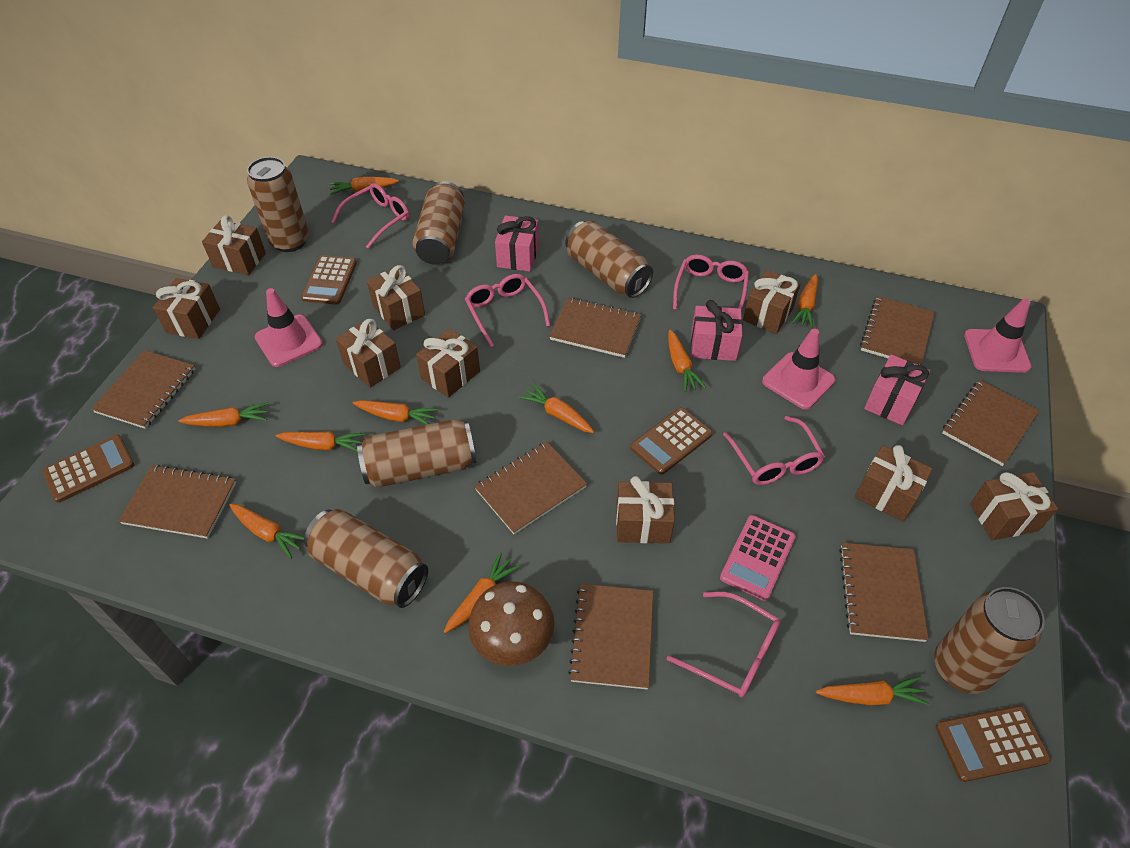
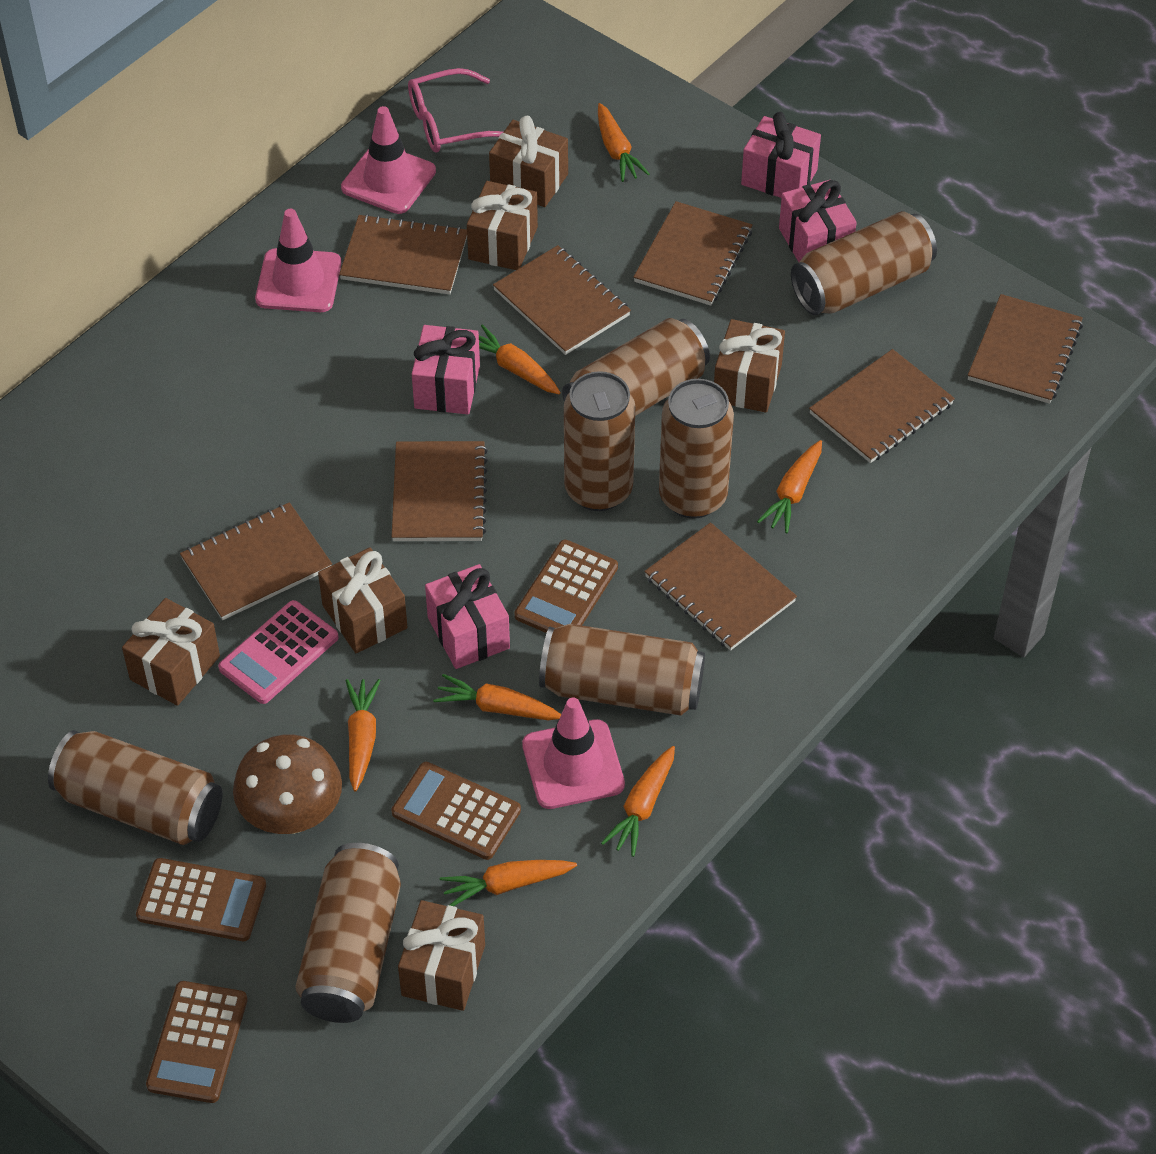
brown can: [247,157,309,252] [304,509,428,608] [357,419,476,488] [412,181,465,265] [566,221,653,298] [934,587,1045,694] = 6 -> [48,730,222,845] [295,843,401,1023] [539,624,705,716] [562,318,710,416] [564,371,635,511] [659,379,734,519] [791,211,937,315] = 7
brown gift: [153,278,220,339] [202,215,266,275] [336,319,401,388] [367,265,425,330] [416,328,480,398] [616,476,675,543] [743,270,801,334] [855,445,932,522] [970,472,1058,540] = 9 -> [122,598,220,706] [318,548,408,653] [398,900,485,1011] [467,181,538,270] [489,116,568,207] [714,319,785,413] = 6
orange carrot: [178,402,268,427] [229,504,304,558] [276,431,365,452] [329,177,399,195] [353,400,438,425] [444,552,521,633] [519,384,594,433] [668,330,706,392] [792,274,818,328] [816,676,929,705] = 10 -> [345,679,381,791] [433,674,561,720] [440,860,577,906] [479,324,561,394] [598,103,649,182] [601,746,675,857] [757,440,822,533] = 7
pink gift: [495,216,539,272] [691,300,743,361] [864,354,930,425] = 3 -> [412,325,480,414] [425,564,510,669] [741,112,821,198] [779,180,857,262] = 4
pink glasses: [331,183,409,249] [465,274,550,347] [667,592,780,698] [673,255,749,310] [723,416,825,485] = 5 -> [408,68,503,152] = 1

